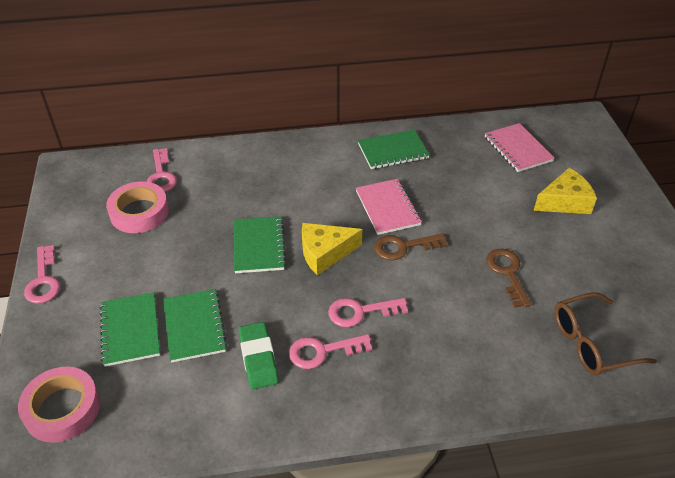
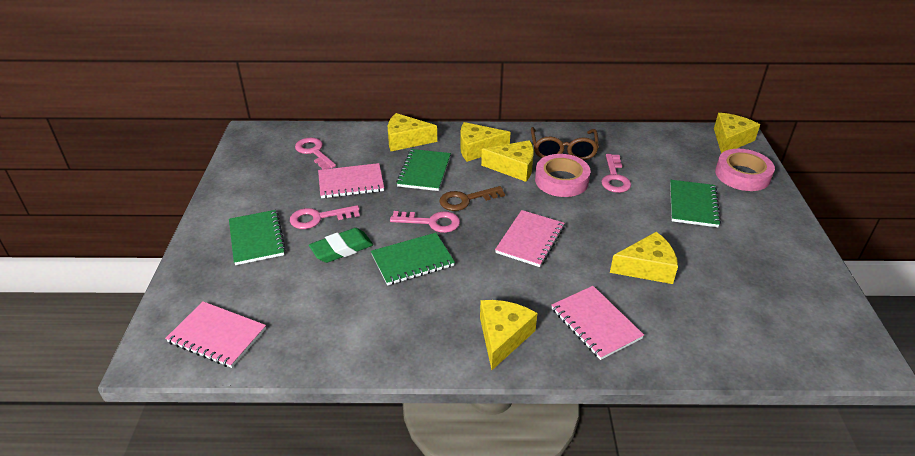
brown key: [374,234,447,260] [486,249,531,308] = 2 -> [439,186,505,211] = 1
pink notebook: [356,179,422,235] [485,123,554,172] = 2 -> [165,301,266,368] [318,163,384,198] [495,210,565,267] [551,286,644,360] = 4
yellow cheese: [302,223,362,275] [534,168,597,214] = 2 -> [388,113,437,151] [460,122,511,162] [480,300,537,370] [481,140,534,182] [610,232,678,284] [714,113,760,153] = 6

